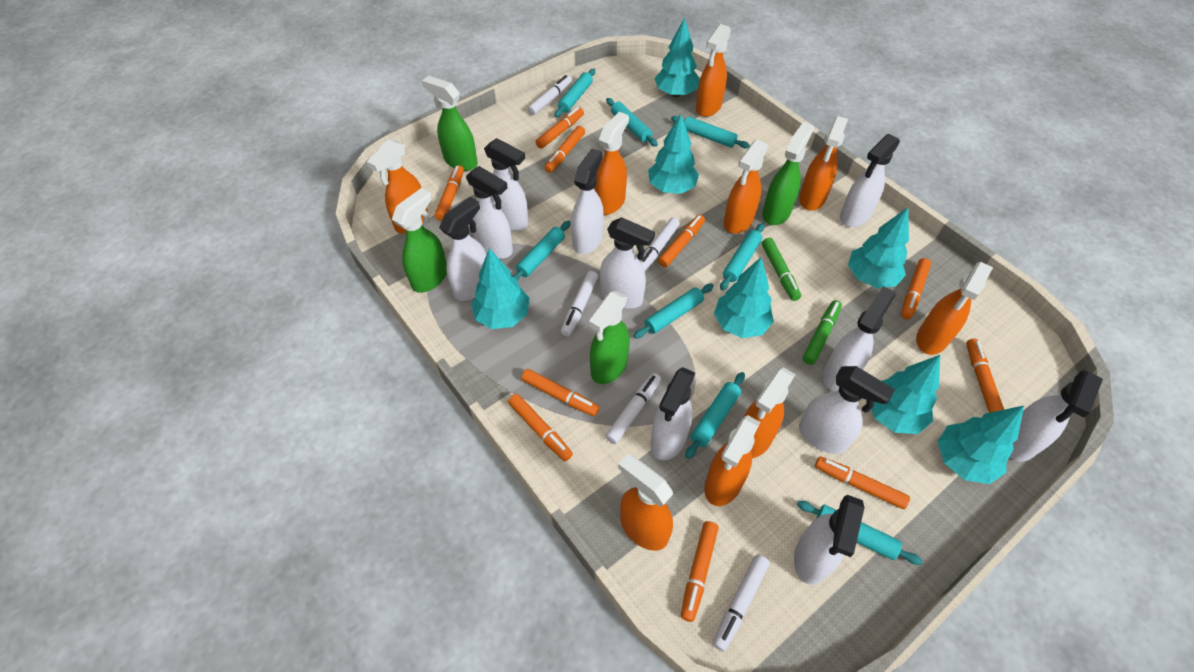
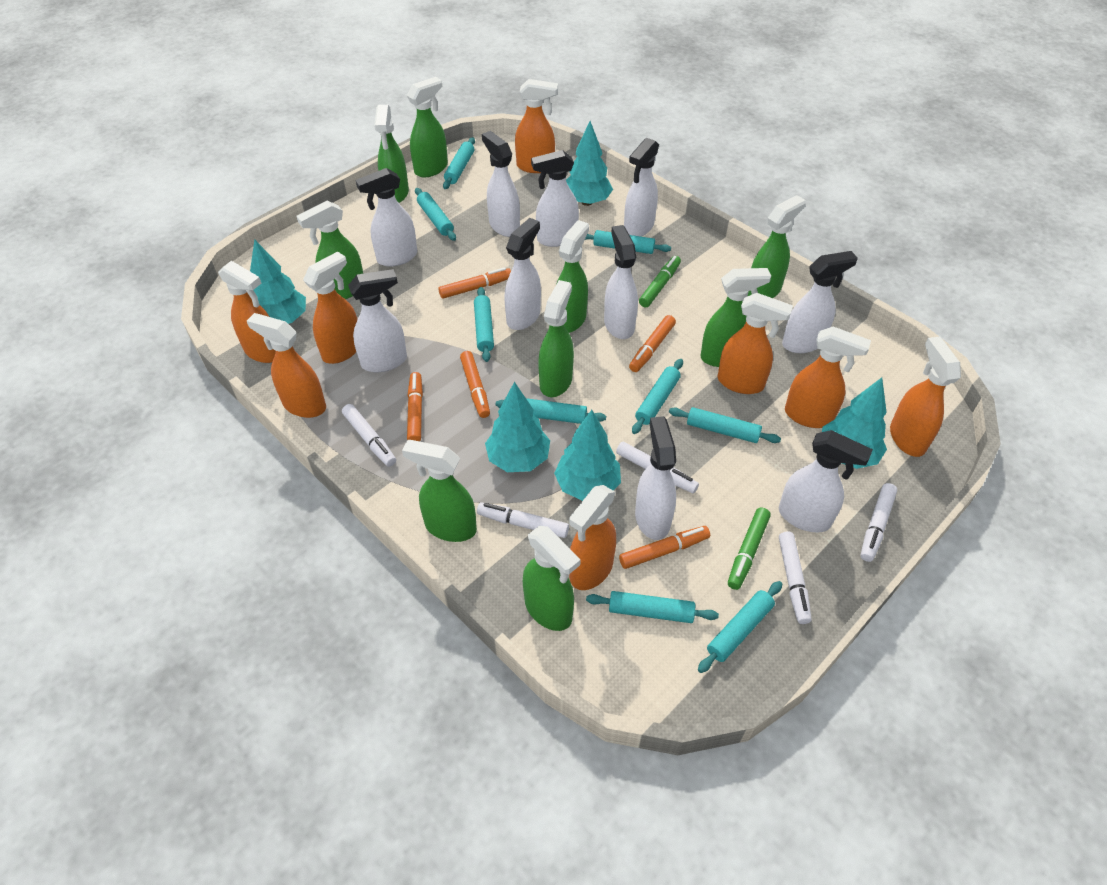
green spray bottle: [392,188,447,293] [422,76,478,171] [588,291,630,384] [762,122,814,225] = 4 -> [296,201,363,299] [374,105,409,203] [402,440,477,542] [407,77,448,177] [523,526,581,631] [538,280,574,397] [557,220,589,333] [700,268,771,367] [748,195,806,298] = 9
orange marker: [434,165,464,221] [508,394,573,461] [521,369,599,416] [536,107,584,149] [544,126,585,173] [658,215,705,267] [681,521,718,622] [815,456,910,509] [901,258,931,319] [966,338,1004,413] = 10 -> [407,372,423,441] [439,267,511,299] [460,351,490,418] [619,526,710,569] [629,315,676,372] = 5
orange spray bottle: [367,139,428,234] [594,112,629,215] [618,454,673,551] [696,24,731,117] [704,415,761,506] [724,139,769,234] [744,367,795,458] [799,116,848,211] [916,262,993,355] = 9 -> [218,261,276,363] [247,313,326,418] [303,251,358,364] [515,79,558,173] [569,485,616,590] [718,293,793,394] [785,327,871,428] [890,337,961,457] = 8
turquoise rolling pin: [512,220,571,281] [555,68,595,117] [606,98,658,147] [633,284,714,339] [671,116,750,148] [685,372,745,459] [720,223,764,290] [797,501,922,565] = 8 -> [415,188,456,241] [443,137,475,189] [474,287,494,362] [496,398,606,424] [585,230,671,254] [586,591,719,623] [632,359,683,434] [669,407,781,443] [698,581,782,673] = 9
turquoise tree: [471,248,529,329] [648,114,699,194] [654,18,700,97] [714,257,774,338] [848,207,909,288] [871,355,940,434] [938,406,1024,484] = 7 -> [250,239,306,324] [485,382,550,472] [554,410,621,501] [566,121,613,206] [822,378,887,469] = 5
white spray bottle: [439,197,486,301] [466,166,513,259] [484,138,528,231] [571,148,604,254] [600,217,655,309] [651,367,695,460] [794,495,865,585] [799,366,895,454] [823,286,896,391] [840,134,900,227] [1010,370,1103,462] = 11 -> [348,269,407,372] [356,168,417,267] [482,131,520,237] [505,218,541,330] [531,150,579,247] [604,225,638,339] [624,138,659,237] [635,416,676,540] [779,430,873,533] [782,251,858,353] = 10

